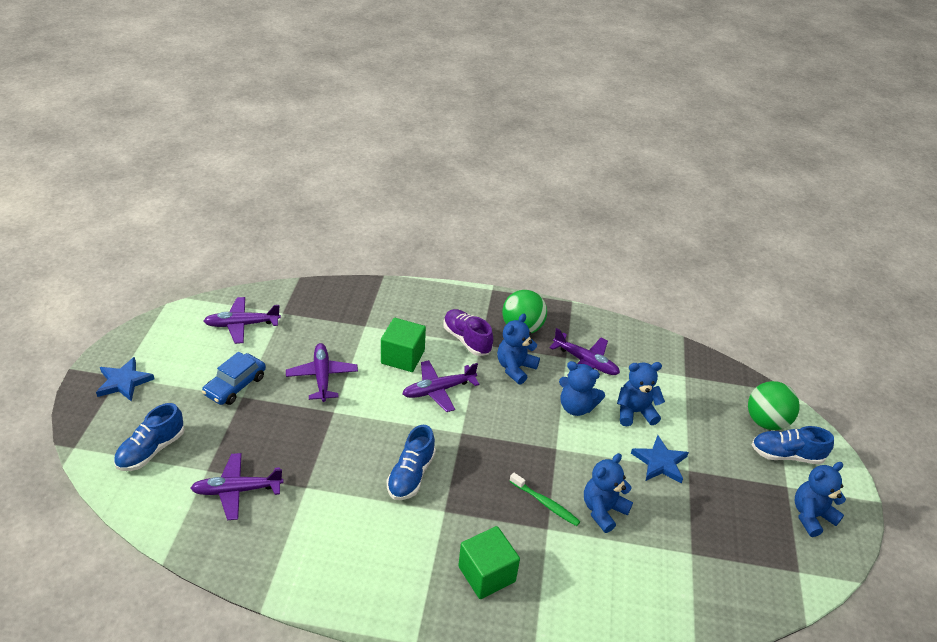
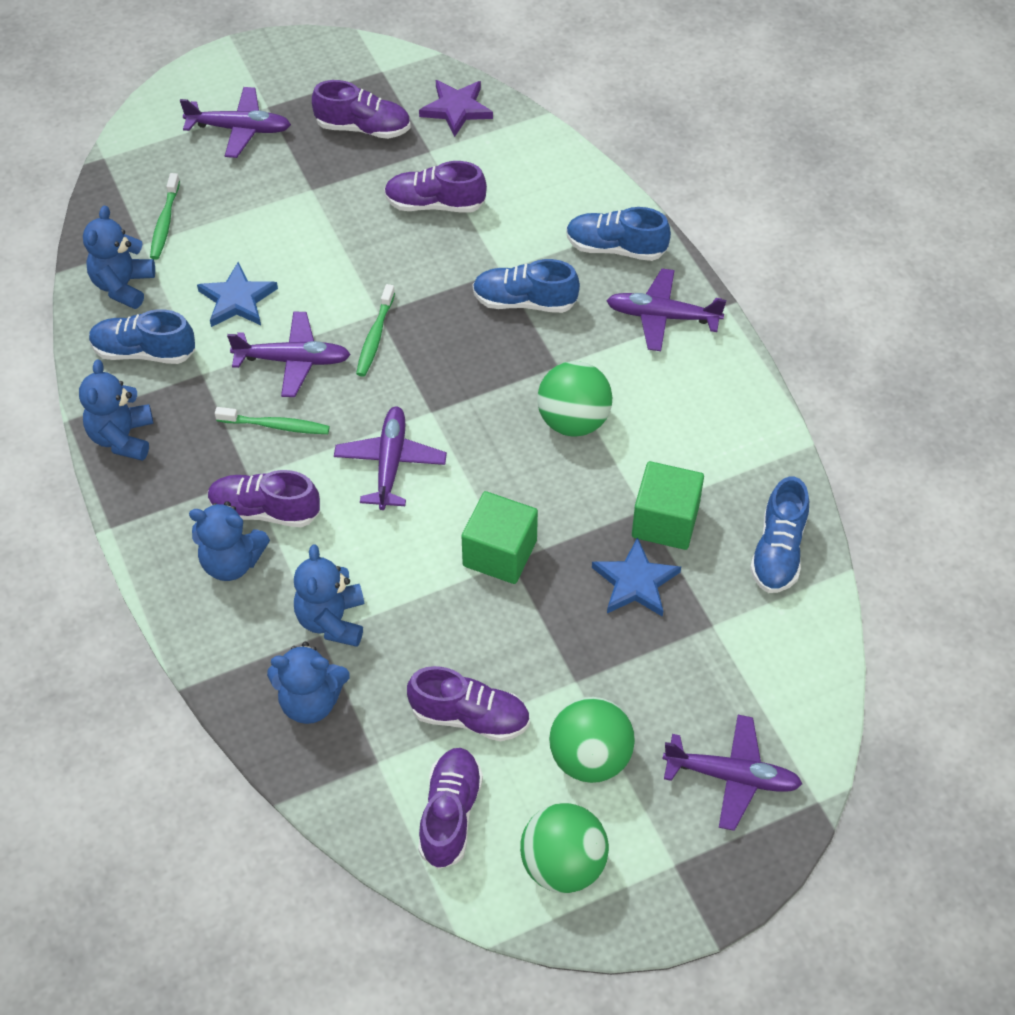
blue car: [202,352,266,405] = 1 -> none = 0
blue shoe: [114,403,185,471] [387,425,436,500] [751,426,834,464] = 3 -> [89,309,195,364] [473,259,580,313] [566,207,671,261] [750,477,809,593] = 4
green ball: [502,290,547,333] [748,381,800,430] = 2 -> [520,803,609,893] [537,361,612,437] [549,697,635,783] = 3
green toothbrush: [510,473,581,526] = 1 -> [150,173,180,260] [215,407,330,434] [356,284,395,377] = 3
purple shoe: [443,309,493,356] = 1 -> [208,470,320,527] [312,80,411,139] [384,161,487,213] [407,666,530,741] [418,748,483,869] = 5
purple star: none = 0 -> [419,80,493,137] = 1

